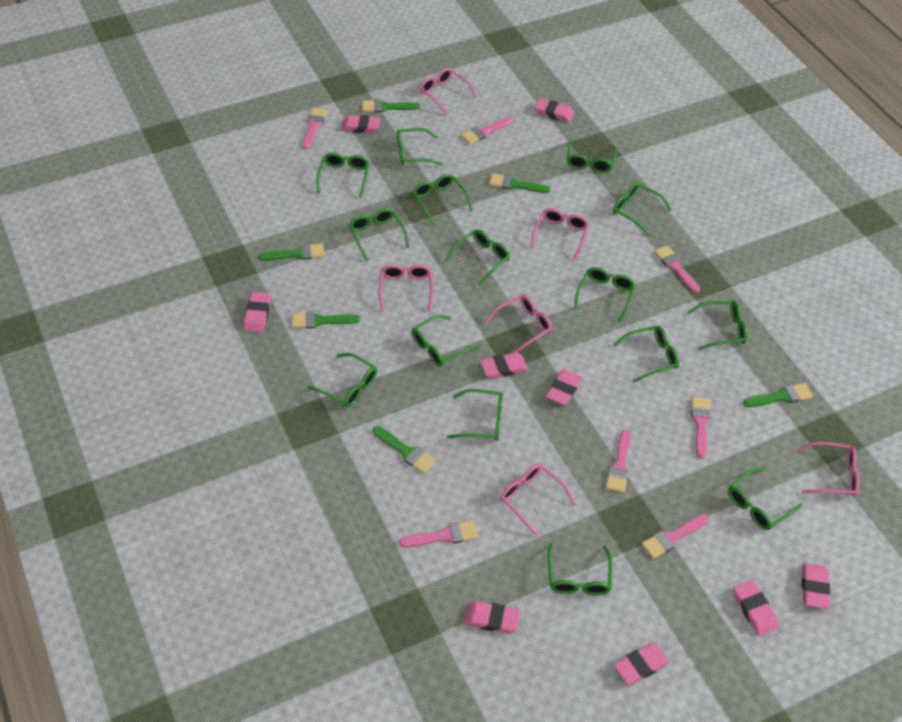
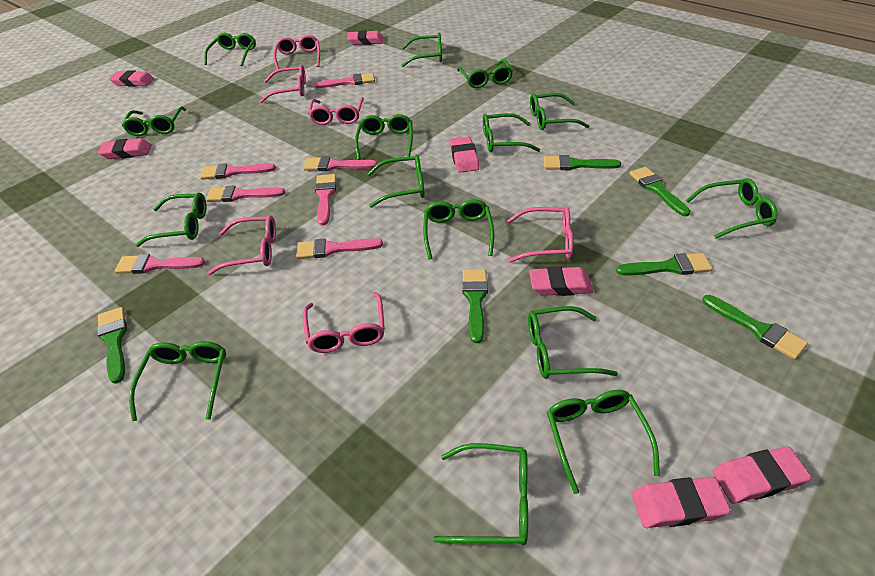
pink eraser: [244,292,271,332] [341,115,381,133] [464,601,520,634] [480,352,528,379] [535,98,574,123] [546,369,582,405] [614,643,670,685] [733,580,778,636] [802,563,830,609] = 9 -> [98,138,151,159] [109,70,154,87] [347,30,384,45] [450,137,479,173] [529,266,593,296] [632,477,731,528] [713,447,811,504] = 7

